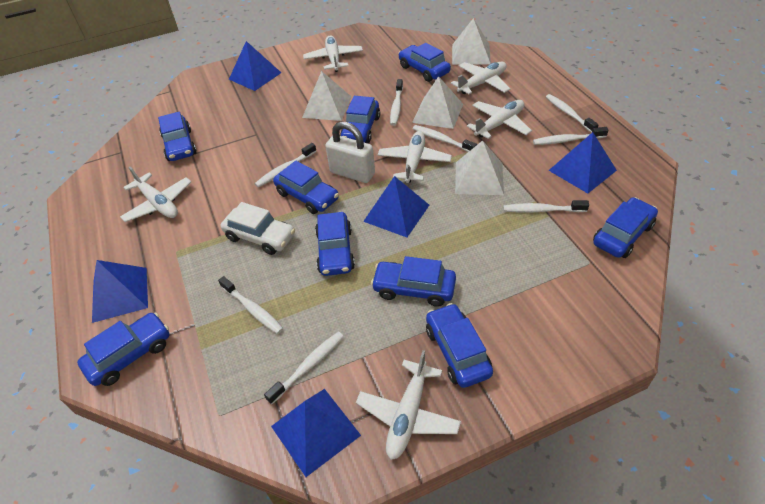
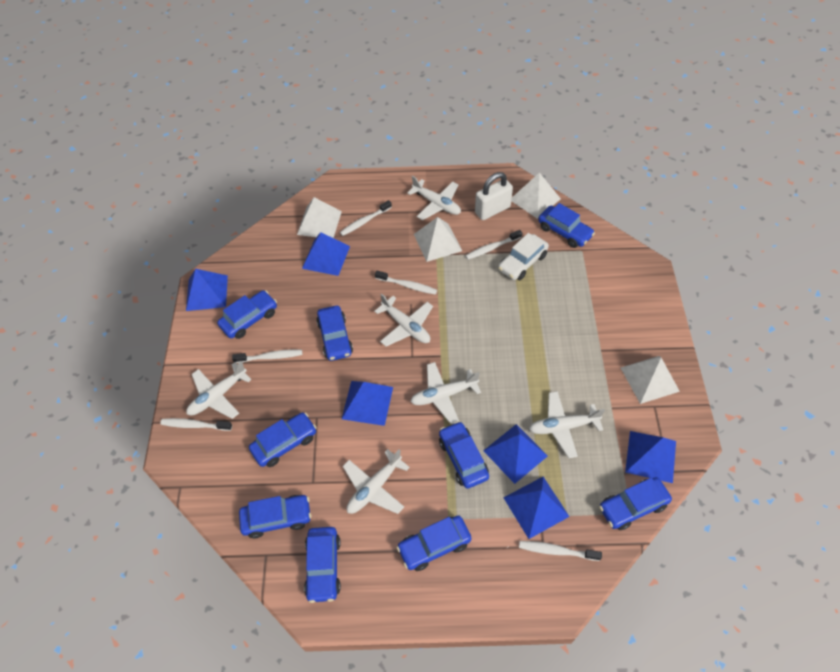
blue pyramid: [92,260,148,323] [229,41,281,91] [271,389,361,477] [363,176,429,237] [548,132,617,193] = 5 -> [186,269,228,311] [302,232,350,276] [342,381,393,426] [483,424,548,484] [503,477,570,539] [625,431,676,483] = 6
white toothbrush: [218,276,283,334] [255,143,317,188] [264,332,344,404] [390,79,403,126] [413,125,477,152] [503,200,589,213] [533,127,608,145] [546,94,599,133] = 8 -> [160,418,232,431] [232,349,302,363] [340,200,392,236] [375,271,437,295] [465,230,522,260] [519,541,602,561] = 6

